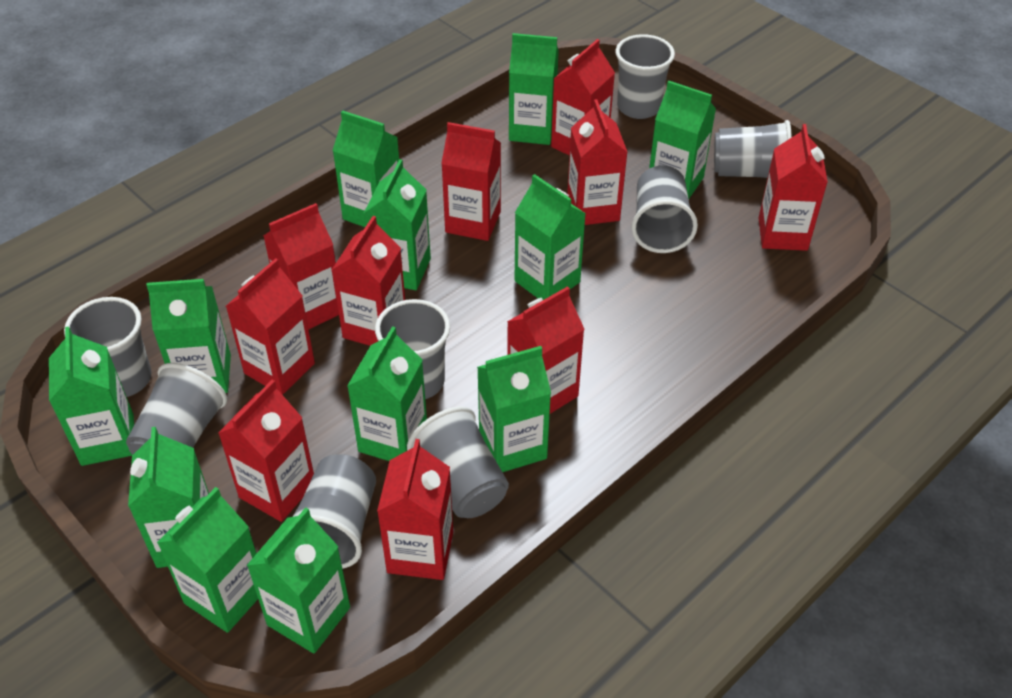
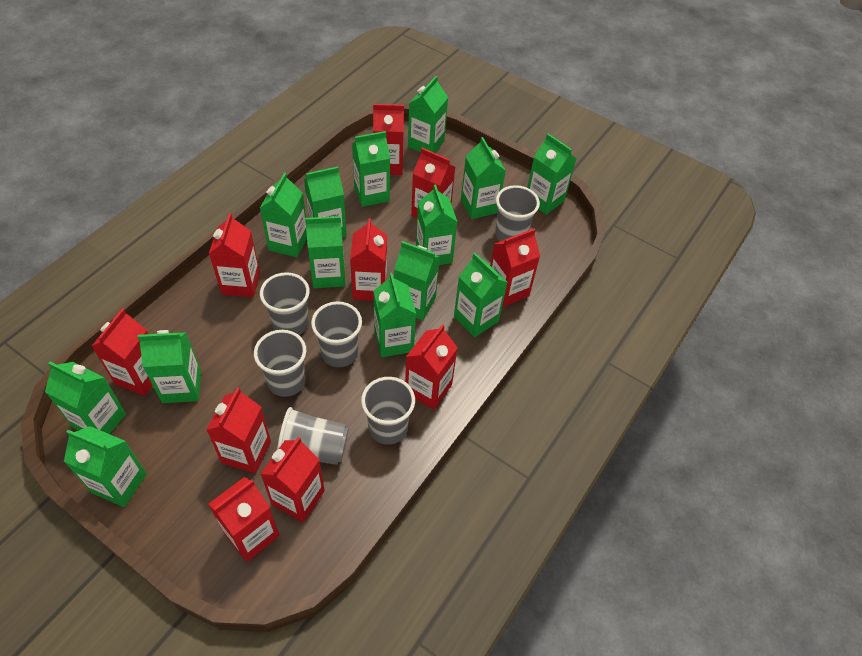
green carton: [49,327,134,466] [128,427,209,568] [146,279,231,393] [157,487,258,633] [246,507,350,654] [332,110,399,227] [347,326,427,461] [363,159,431,290] [477,346,551,472] [509,33,559,145] [515,174,586,300] [649,81,716,199] = 12 -> [45,362,126,434] [64,426,147,507] [138,330,201,403] [260,173,307,257] [304,166,347,238] [305,216,345,288] [352,131,390,207] [373,273,416,357] [394,241,440,320] [408,76,448,153] [416,184,457,265] [454,253,508,337] [461,137,506,219] [527,134,576,215] = 14
grey cup: [64,297,152,397] [126,363,227,455] [292,454,376,569] [375,299,450,399] [407,406,509,518] [616,34,675,119] [631,166,698,253] [714,120,792,178] = 8 -> [254,330,306,397] [260,272,310,335] [277,407,348,465] [311,301,362,367] [361,377,415,445] [495,185,540,241] = 6

